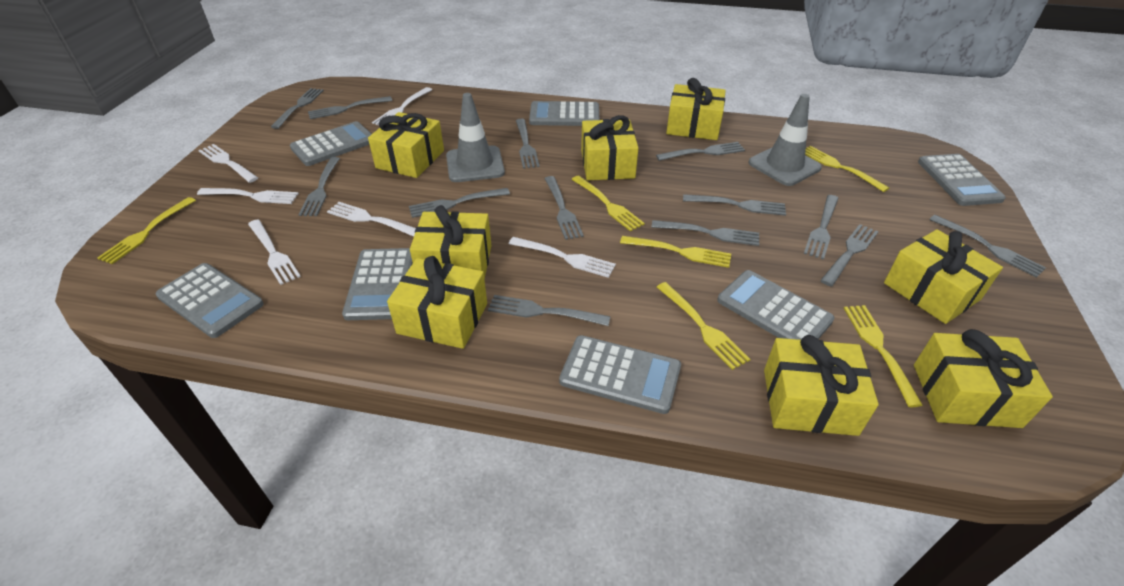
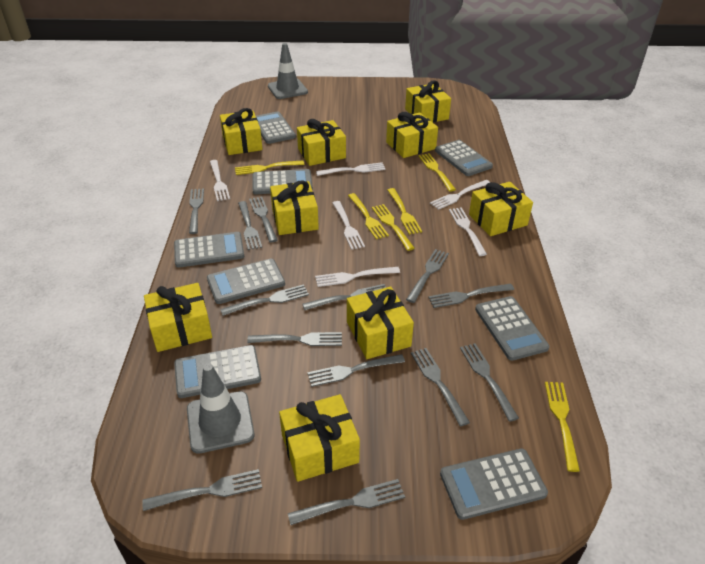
grey calculator: [156,263,264,338] [290,121,372,166] [342,248,413,320] [529,101,599,126] [559,335,681,414] [717,270,835,340] [918,154,1006,206] = 7 -> [174,232,244,268] [174,345,261,398] [207,259,285,304] [253,169,313,194] [256,112,296,144] [435,140,493,176] [440,448,548,520] [475,296,549,361] = 8
yellow gift: [368,112,444,178] [387,256,487,349] [410,205,492,280] [581,115,638,180] [666,78,726,140] [764,335,879,436] [884,229,1003,324] [914,329,1053,428] = 8 -> [144,283,212,352] [220,108,263,155] [270,180,319,235] [279,394,360,482] [297,119,346,166] [347,287,414,359] [386,112,438,158] [405,81,451,123] [469,182,533,236] = 9

